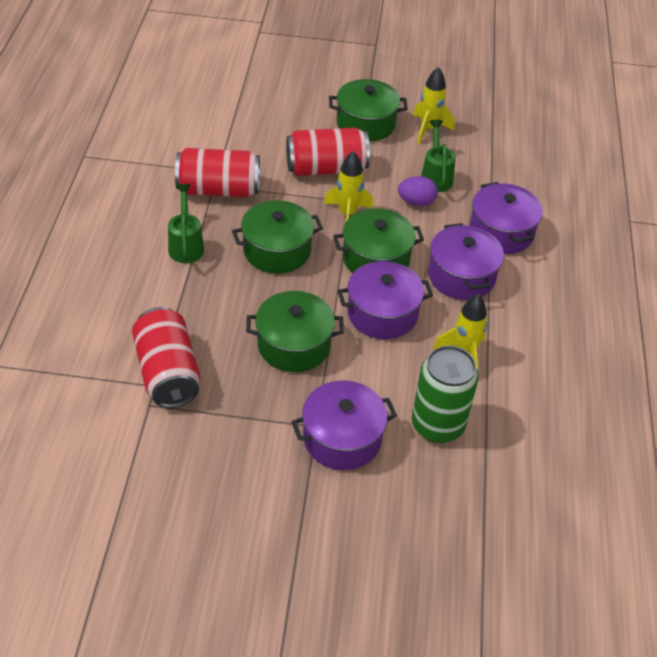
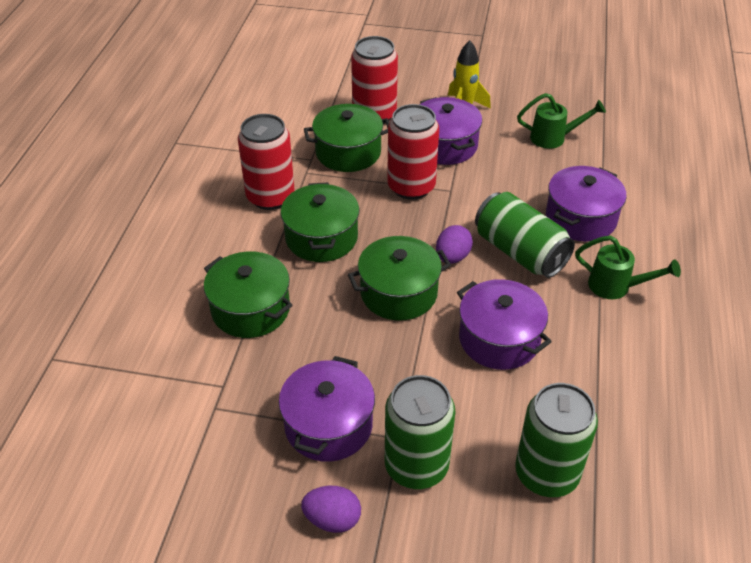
green can: [412,345,479,443] = 1 -> [385,375,455,489] [475,192,575,278] [515,383,598,497] = 3
purple egg: [398,176,438,206] = 1 -> [301,486,361,533] [436,225,473,264] = 2
yellow rocket: [324,151,373,221] [413,67,455,144] [432,294,487,370] = 3 -> [448,40,491,109] = 1

